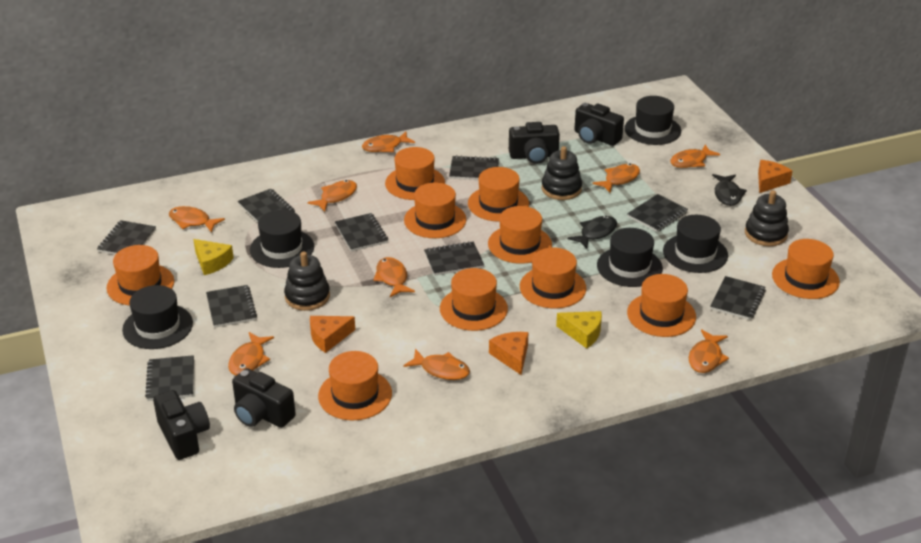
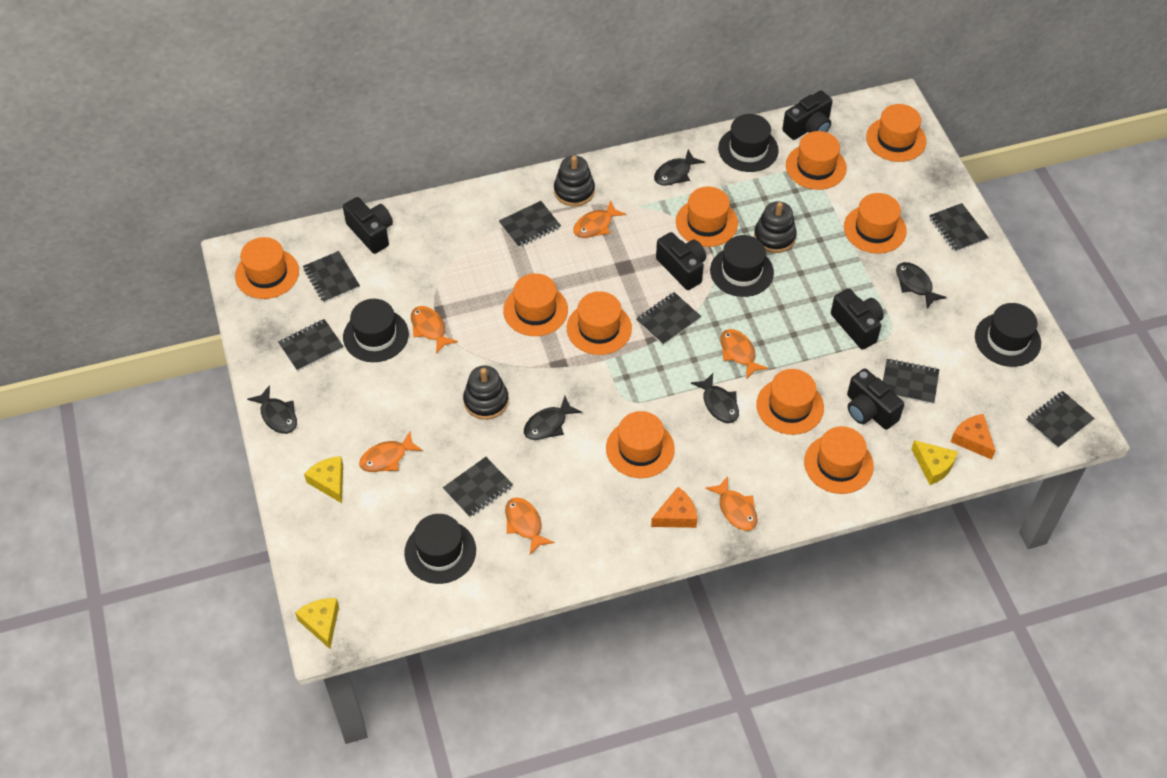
black camera: [153,390,210,460] [232,368,296,428] [509,122,560,164] [574,103,624,146] = 4 -> [343,197,393,254] [656,232,706,290] [782,90,833,140] [831,289,884,350] [847,368,904,430] = 5
black fish: [568,216,617,249] [712,174,747,206] = 2 -> [247,385,297,434] [524,396,582,440] [654,149,705,186] [691,373,739,423] [896,262,947,309] = 5
black notebook: [97,220,156,255] [145,355,194,401] [206,285,257,328] [238,189,295,222] [335,213,388,252] [424,241,484,276] [449,155,499,180] [627,194,688,232] [710,276,766,320] = 9 -> [278,319,343,371] [303,251,360,303] [443,457,513,517] [499,201,561,248] [636,292,701,345] [883,358,940,404] [929,203,989,252] [1026,391,1095,448] = 8
orange cheese: [310,316,355,353] [489,332,529,375] [758,160,792,193] = 3 -> [651,487,697,528] [950,414,995,460] = 2
orange fish: [169,206,225,233] [228,332,274,376] [307,180,357,212] [362,132,415,152] [373,257,415,297] [403,349,470,380] [593,163,640,193] [670,144,720,168] [689,329,729,373] = 9 -> [359,431,423,472] [411,306,458,354] [505,497,554,555] [573,200,626,238] [705,476,758,531] [721,329,768,379] = 6
yellow cheese: [193,239,234,275] [556,311,602,349] = 2 -> [295,598,339,649] [304,456,343,503] [911,440,958,485] = 3

